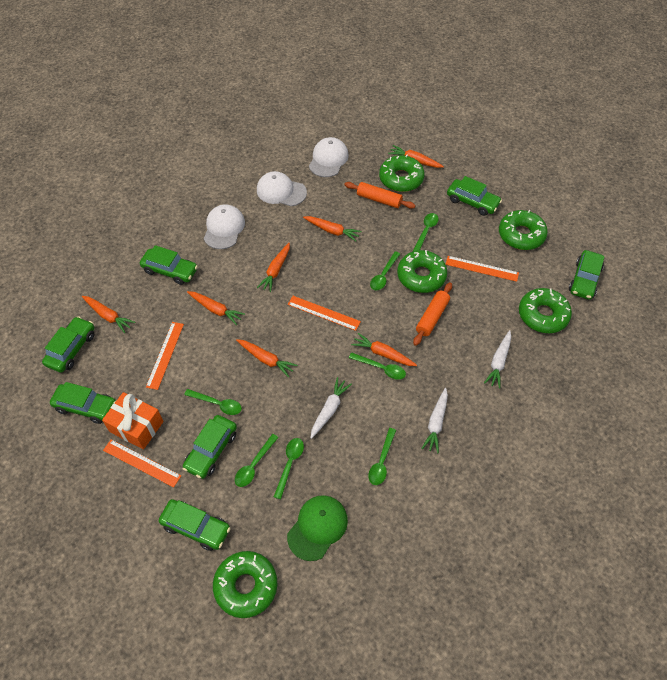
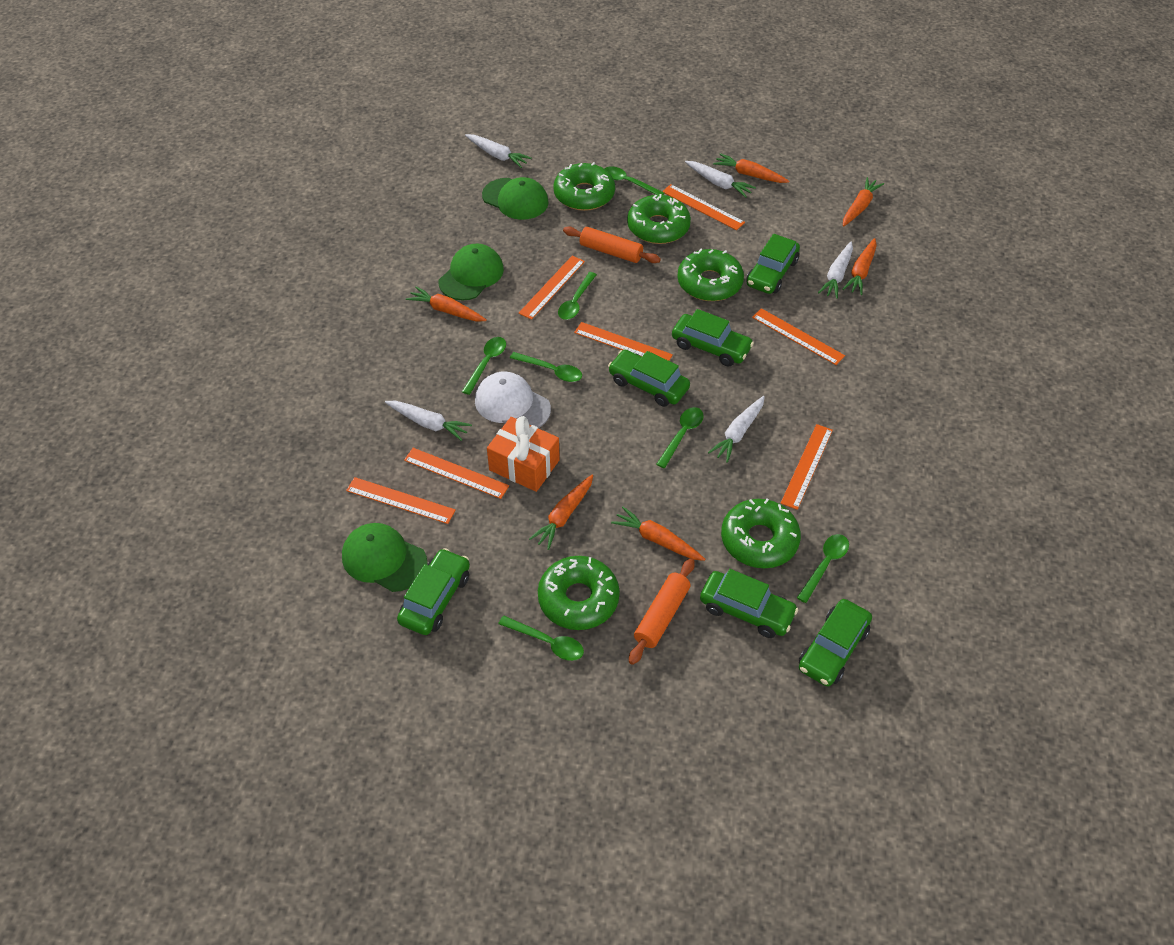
green cap: [287,495,348,561] = 1 -> [342,523,427,592] [439,244,504,301] [482,177,548,220] = 3
green car: [42,316,94,372] [50,382,116,424] [140,245,198,285] [159,499,231,551] [183,415,237,479] [447,176,502,216] [569,250,605,300] = 7 -> [397,548,470,635] [608,350,690,407] [672,309,754,366] [700,569,799,638] [746,234,800,294] [799,599,872,686] = 6
orange carrot: [82,296,135,333] [187,291,245,325] [236,339,297,377] [257,243,290,292] [303,216,362,242] [351,333,417,366] [388,145,444,168] = 7 -> [406,286,487,322] [529,475,593,550] [611,507,705,561] [713,153,790,183] [842,238,877,295] [843,177,884,226] = 6
orange ruler: [103,439,181,488] [146,322,184,390] [288,296,361,331] [445,256,519,282] = 4 -> [346,477,456,524] [404,448,509,499] [519,256,585,320] [574,322,673,361] [662,184,745,230] [752,308,845,365] [780,424,833,510] = 7
white cap: [204,204,245,249] [257,171,307,206] [309,137,349,177] = 3 -> [475,372,551,428] = 1
white carrot: [310,377,352,439] [421,388,448,453] [484,330,511,389] = 3 -> [385,401,472,441] [465,134,532,168] [685,161,756,198] [708,396,765,463] [818,242,853,299] = 5

